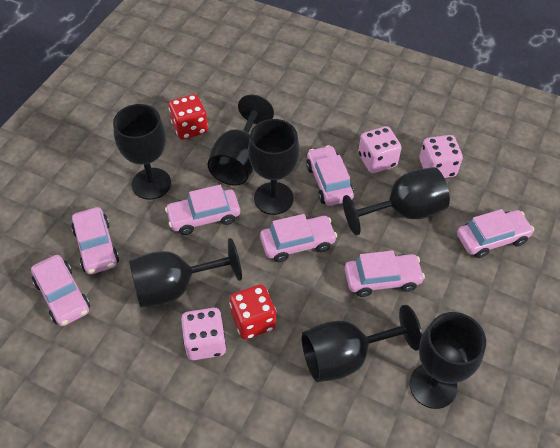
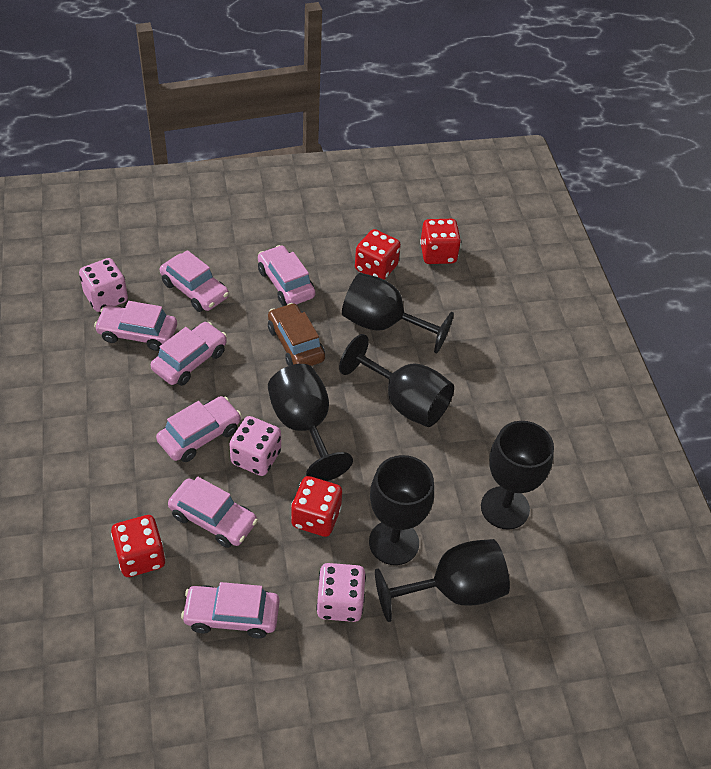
black goblet: [113,104,171,200] [129,238,242,308] [208,94,274,186] [248,119,300,215] [302,305,423,382] [343,167,450,236] [409,312,486,409] = 7 -> [268,364,353,481] [339,334,454,427] [342,273,454,354] [369,455,434,565] [375,539,510,622] [481,421,554,530] = 6
brown car: none = 0 -> [268,303,325,366] = 1
red dice: [169,94,208,140] [230,284,276,340] = 2 -> [111,515,165,577] [291,476,342,537] [355,229,401,280] [420,219,461,264] = 4

